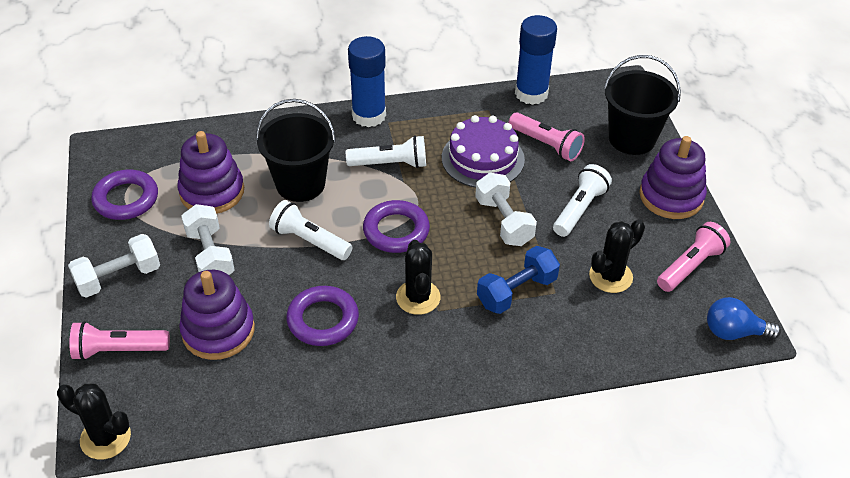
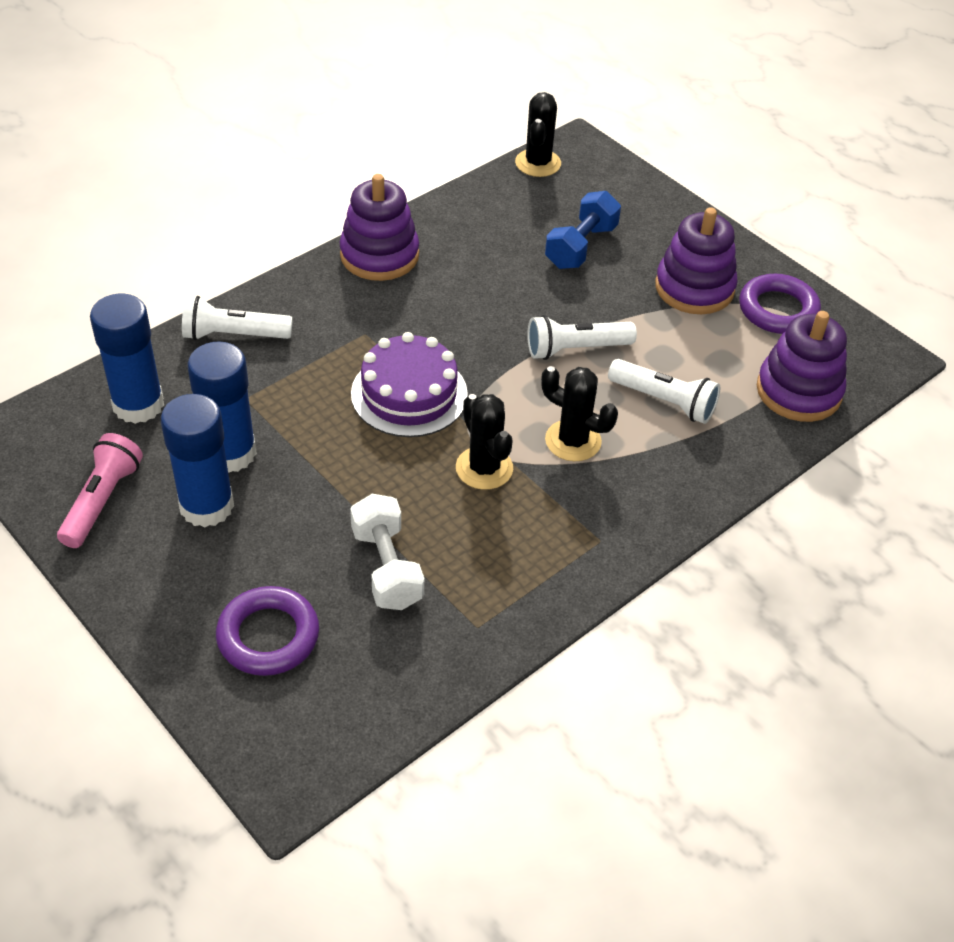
black bucket: [256,99,336,202] [604,55,681,155] = 2 -> none = 0
blue glue stick: [348,36,386,127] [515,15,557,105] = 2 -> [90,294,164,424] [161,394,234,528] [188,341,257,473] = 3
blue light bulb: [707,297,781,340] = 1 -> none = 0
pink flashlight: [70,321,170,361] [509,112,585,161] [657,222,731,292] = 3 -> [57,433,143,548] = 1
purple ring: [91,170,158,220] [286,286,359,346] [363,200,430,253] = 3 -> [216,586,319,676] [739,274,821,334] = 2
white dumbbell: [68,234,160,298] [181,204,235,275] [475,173,537,246] = 3 -> [350,494,424,610] = 1

